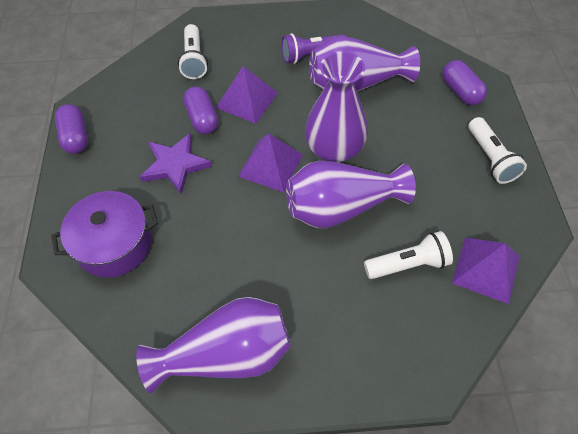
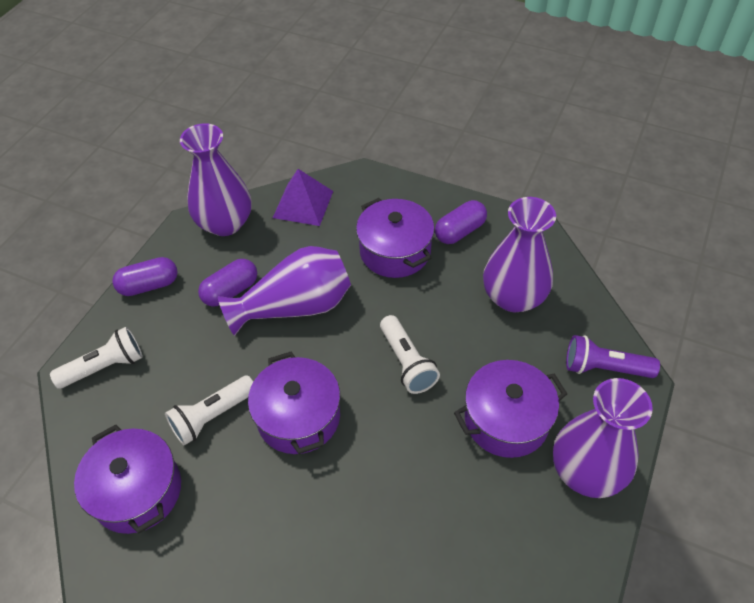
purple pot: [51,191,158,278] = 1 -> [74,424,181,534] [248,351,340,454] [356,198,435,278] [454,360,567,458] = 4
purple pyramid: [216,66,277,124] [238,134,303,192] [452,237,520,304] = 3 -> [273,169,333,226] = 1
purple star: [140,133,212,195] = 1 -> none = 0

